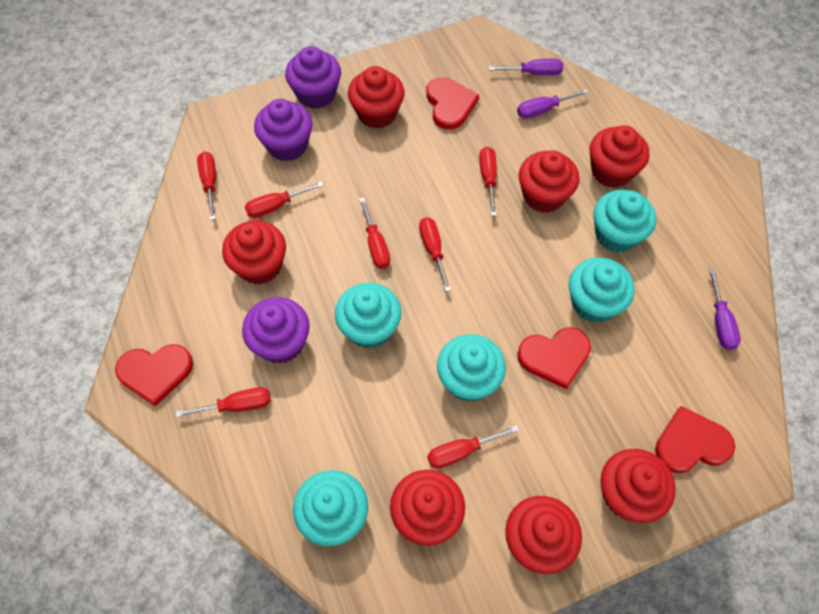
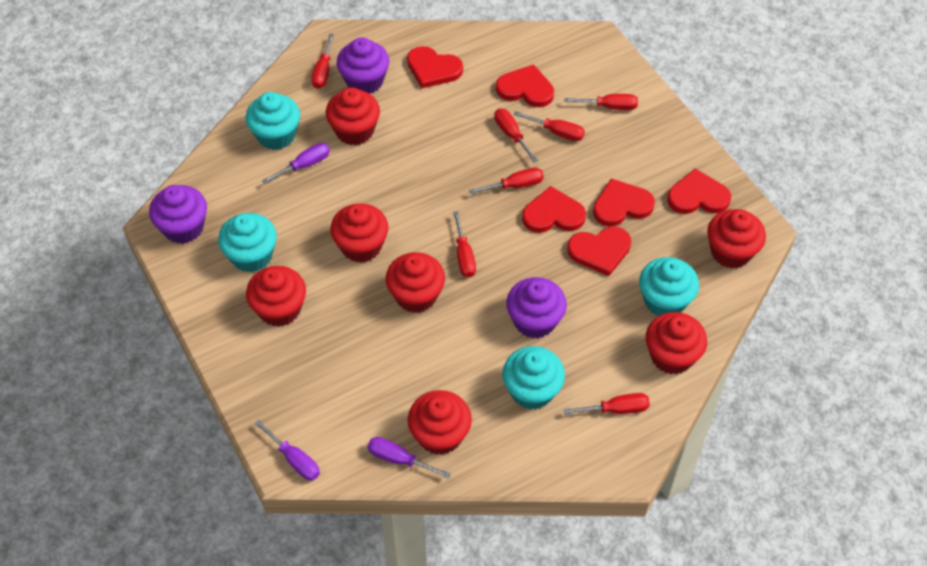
red heart: [115,344,193,407] [426,77,479,130] [517,328,591,389] [655,406,735,473] = 4 -> [407,46,463,88] [496,64,554,107] [522,186,586,233] [567,227,631,276] [593,179,655,226] [667,168,731,214] = 6
turquoise cupcake: [293,470,368,546] [335,283,401,349] [437,334,506,402] [569,258,635,323] [593,190,656,253] = 5 -> [218,213,277,272] [245,92,300,150] [502,346,565,410] [639,257,699,316] = 4

